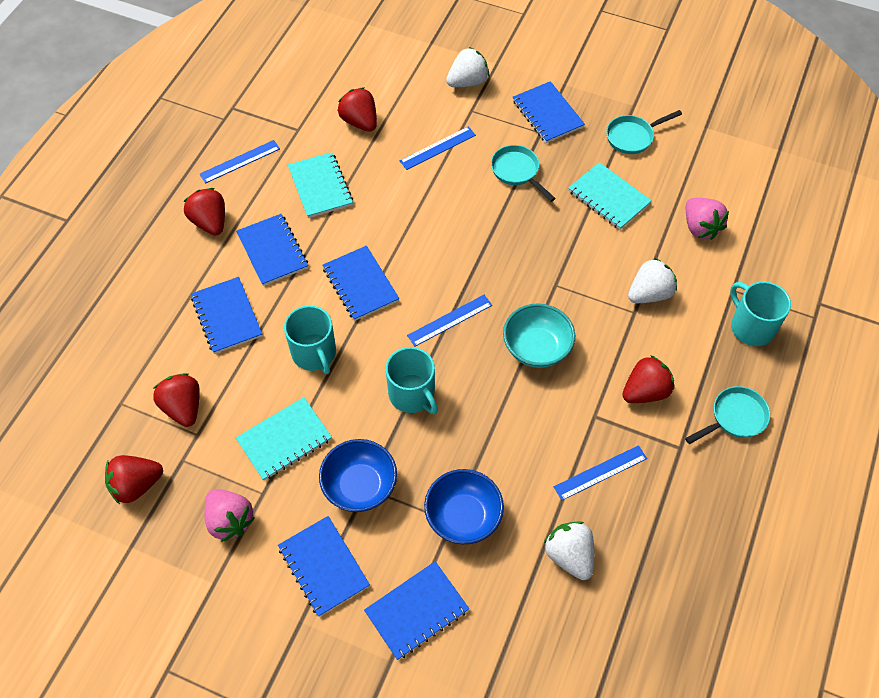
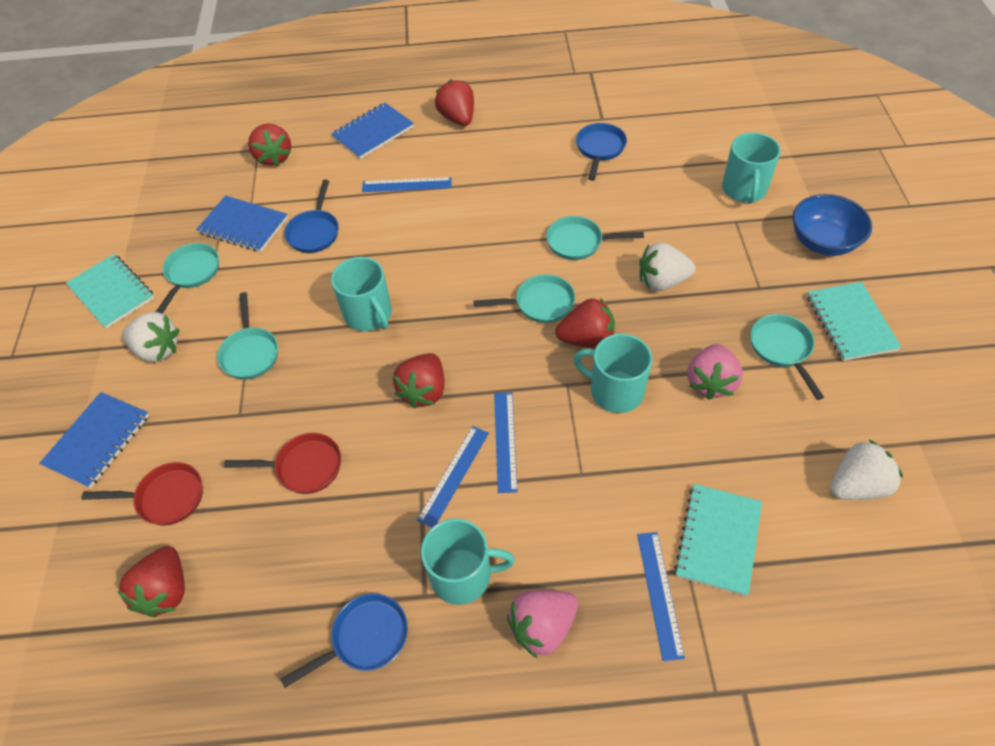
blue bowl: [319,439,397,512] [424,469,504,544] = 2 -> [793,194,872,256] = 1
blue notebook: [191,277,262,354] [236,214,308,286] [278,516,370,617] [323,246,399,321] [364,561,469,660] [513,81,585,143] = 6 -> [39,392,149,488] [196,196,288,252] [331,103,414,159] = 3
blue pan: none = 0 -> [280,593,408,688] [284,180,339,253] [576,123,627,181] = 3
red pan: none = 0 -> [82,462,203,526] [224,433,341,494] = 2
turquoise bowl: [503,303,575,368] = 1 -> none = 0
turquoise mug: [284,305,336,374] [386,347,438,414] [730,281,791,346] = 3 -> [331,257,392,331] [421,518,515,605] [573,334,652,413] [722,132,781,204] = 4
turquoise pan: [491,145,556,202] [606,110,682,154] [685,386,770,444] = 3 -> [156,243,219,314] [217,292,278,379] [473,274,575,323] [546,216,644,260] [750,314,824,400] = 5

